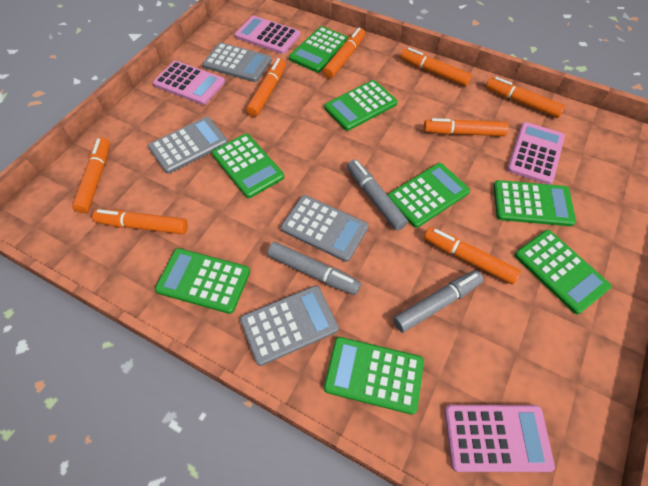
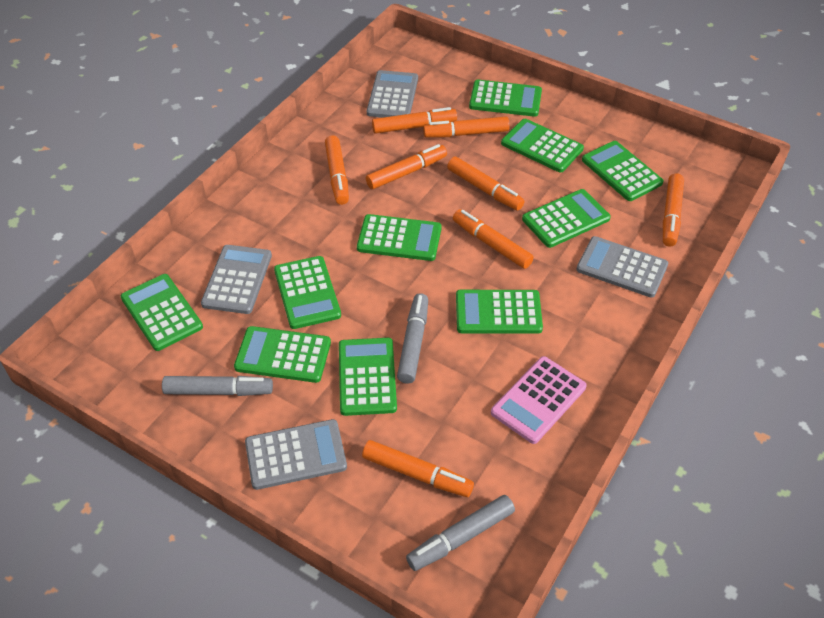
green calculator: [155,248,250,314] [212,133,284,198] [289,26,349,73] [324,80,397,131] [324,337,424,415] [388,163,470,228] [493,180,576,226] [515,230,611,314] = 8 -> [121,274,203,351] [234,326,331,383] [274,256,341,329] [339,338,397,416] [357,214,442,261] [456,290,543,334] [469,80,542,117] [501,119,584,172] [522,189,611,248] [582,141,664,201] = 10
pink calculator: [153,61,225,105] [235,15,300,54] [445,405,555,472] [507,122,565,185] = 4 -> [491,356,587,444] = 1

